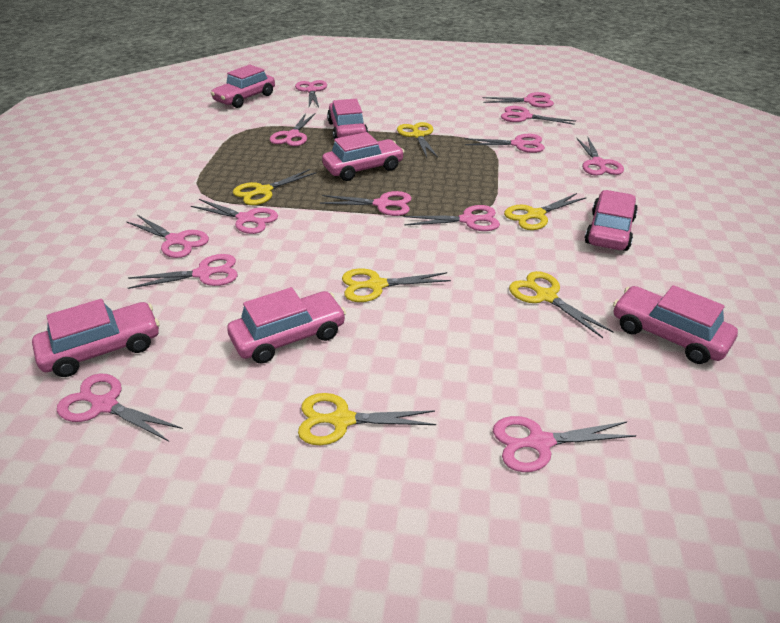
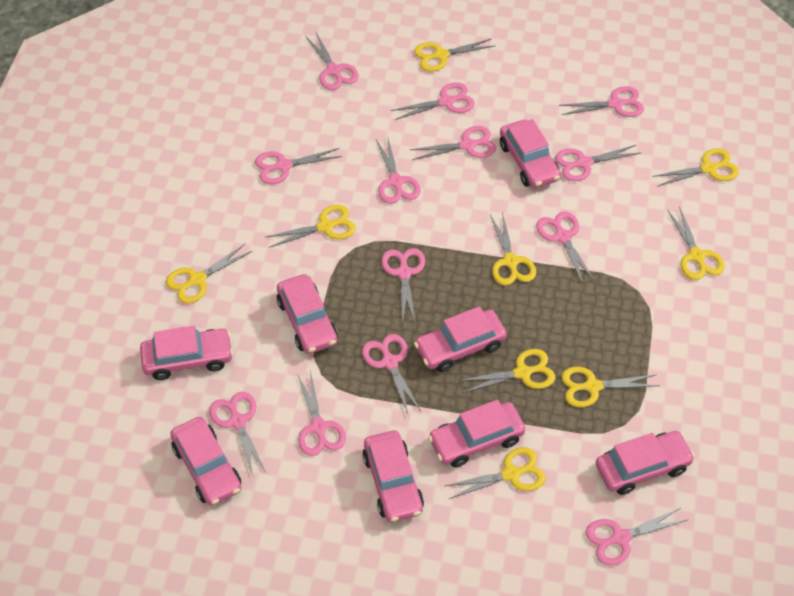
pink car: [32,299,160,377] [211,65,275,108] [227,287,346,364] [322,132,405,181] [327,99,368,139] [585,190,638,251] [613,285,738,364] = 7 -> [140,325,233,380] [170,417,241,506] [277,274,338,354] [363,431,424,522] [414,306,507,372] [428,400,525,468] [500,119,560,188] [596,431,695,495] = 8
yellow scissors: [233,169,317,205] [298,393,436,445] [342,268,451,302] [397,122,438,158] [504,193,587,230] [509,271,613,338] = 6 -> [166,244,252,304] [266,205,356,248] [414,39,494,72] [445,447,546,499] [458,349,555,393] [490,212,536,286] [561,367,660,407] [652,148,739,186] [667,206,724,280] = 9

